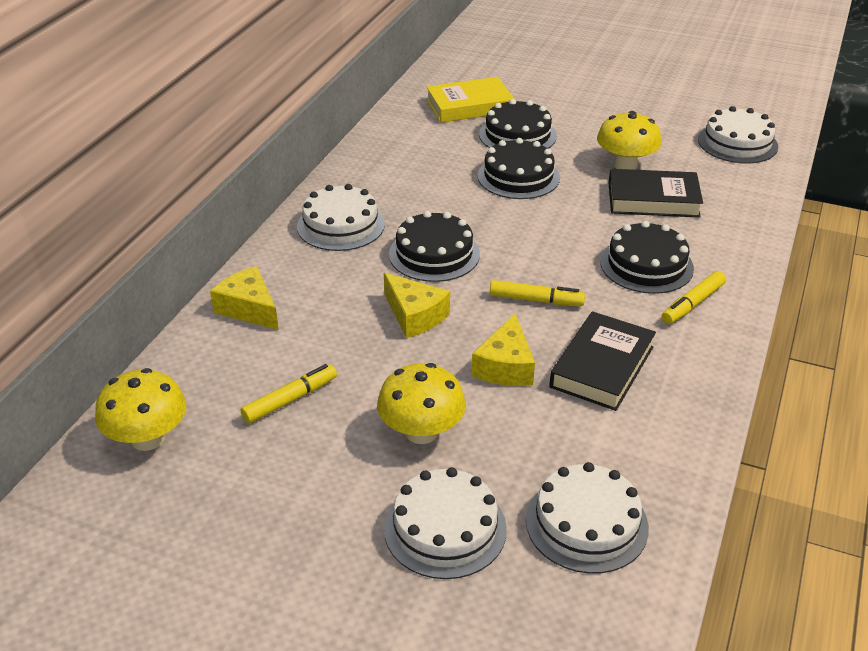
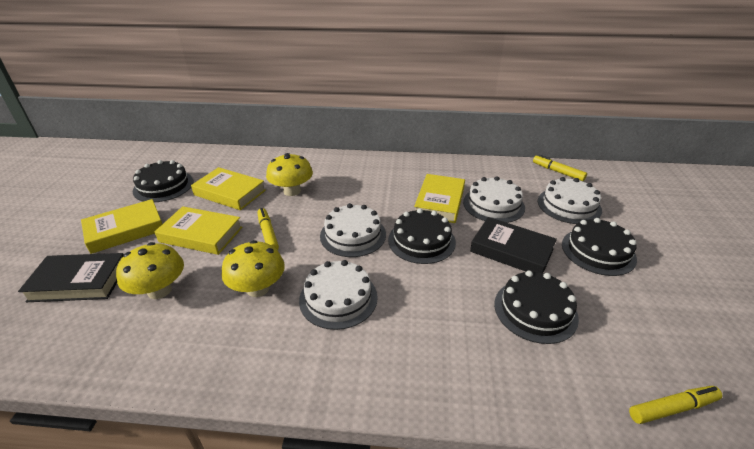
yellow book: [427,77,514,123] = 1 -> [81,199,162,254] [155,206,242,255] [191,167,266,210] [414,174,465,223] = 4
yellow cheese: [210,266,279,330] [384,273,450,338] [472,313,535,386] = 3 -> none = 0

